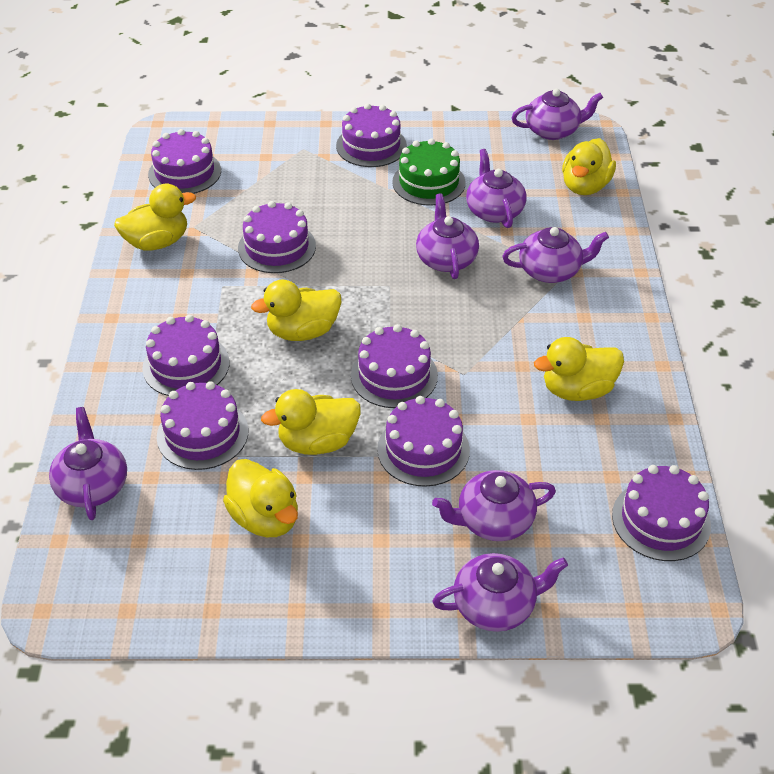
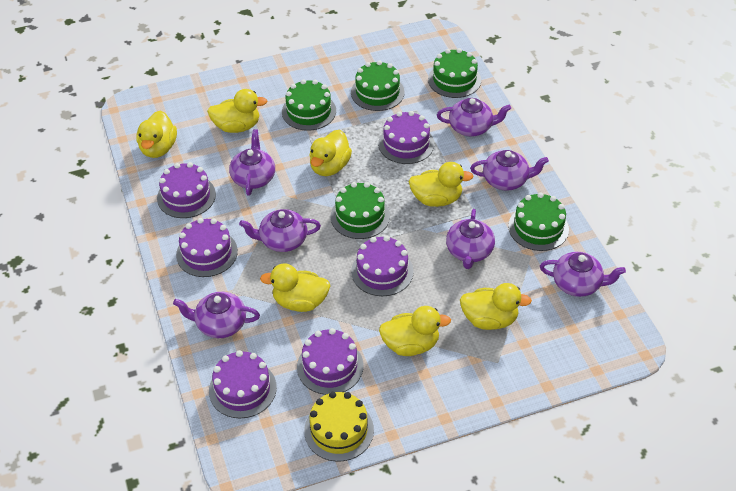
green cake: [392,138,466,206] = 1 -> [282,79,336,131] [330,182,390,239] [351,60,405,111] [428,48,481,98] [508,192,569,251] = 5
purple cake: [142,315,230,396] [148,129,221,194] [157,381,249,470] [238,201,316,273] [336,103,407,167] [351,324,438,408] [377,396,470,487] [612,465,711,561] = 8 -> [157,162,216,218] [176,218,238,277] [209,350,277,418] [297,328,363,395] [351,236,414,296] [378,111,434,164] = 6
yellow cake: none = 0 -> [304,391,374,462] = 1
yellow duck: [114,184,196,250] [223,459,298,537] [251,279,341,341] [261,389,361,455] [534,337,624,401] [562,138,616,195] = 6 -> [136,111,177,158] [207,89,267,133] [260,263,330,312] [309,130,352,176] [379,306,451,356] [409,162,474,207] [460,283,532,330] = 7

